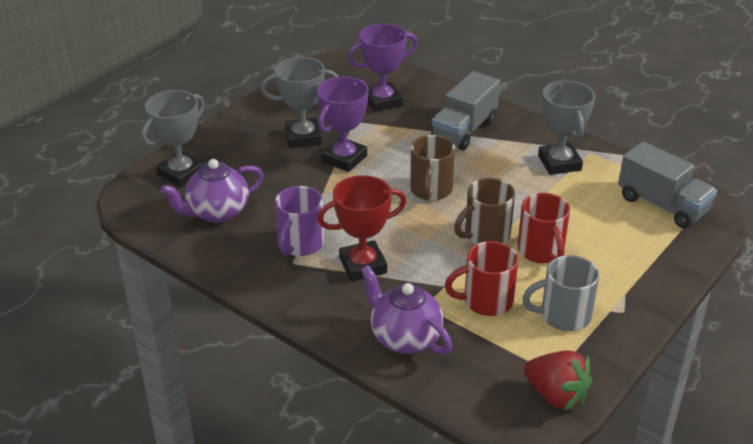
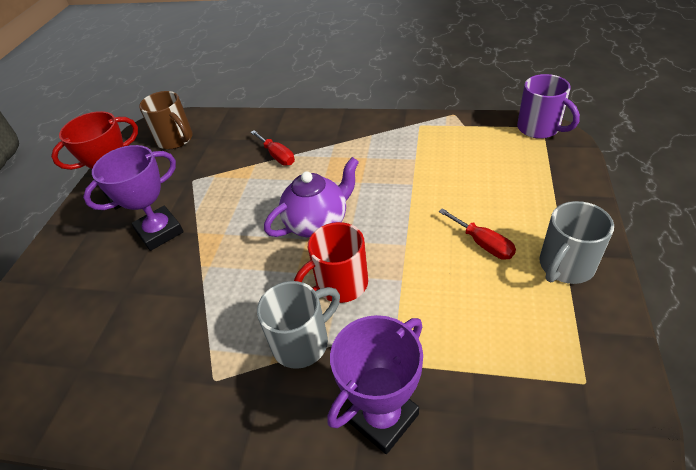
brown mug: [410,135,455,201] [454,178,515,244] = 2 -> [139,91,193,149] = 1
grey mug: [522,255,599,331] = 1 -> [257,281,340,369] [539,201,614,284] = 2
grey trophy: [141,90,205,187] [261,57,339,148] [538,81,595,175] = 3 -> none = 0
grey truck: [431,71,500,150] [618,142,717,228] = 2 -> none = 0
purple teapot: [161,159,264,223] [361,265,452,354] = 2 -> [264,157,359,238] = 1
red mug: [445,241,518,316] [517,193,570,263] = 2 -> [294,222,368,303] = 1
red screwdriver: none = 0 -> [250,130,295,166] [439,208,516,260] = 2
red strawberry: [524,350,592,411] = 1 -> none = 0

